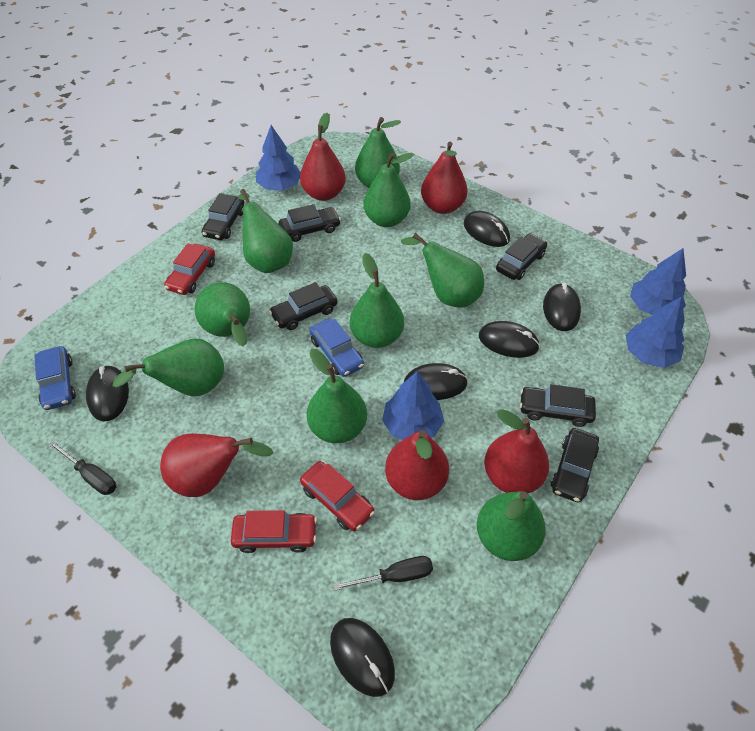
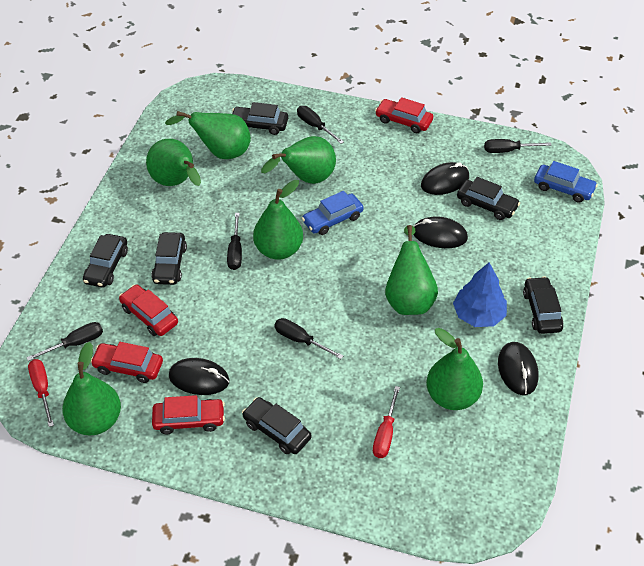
black mouse: [86,365,129,421] [330,618,395,697] [404,363,468,400] [464,211,510,247] [479,321,540,358] [543,283,581,331] = 6 -> [169,358,230,395] [413,216,468,248] [421,162,469,195] [498,342,539,395] = 4
black screwdriver: [49,441,116,495] [333,556,433,591] = 2 -> [26,322,103,361] [227,213,242,270] [274,318,343,359] [297,106,344,144] [484,139,552,153] = 5
blue tree: [256,125,301,191] [382,371,444,440] [626,296,685,368] [630,248,686,315] = 4 -> [453,263,507,327] = 1
green pear: [113,339,224,396] [194,282,250,347] [238,189,293,273] [307,349,367,443] [350,253,404,348] [355,117,401,188] [364,153,414,227] [401,233,484,308] [477,491,546,561] = 9 -> [62,342,121,435] [146,139,201,186] [165,111,251,159] [253,180,303,260] [261,136,336,184] [385,225,438,315] [426,328,483,410] = 7
red car: [164,243,215,295] [231,510,317,553] [300,461,375,532] = 3 -> [91,342,163,383] [119,285,178,336] [152,395,225,434] [375,97,433,133] = 4
red pear: [160,433,274,497] [300,113,346,201] [385,430,449,500] [421,142,468,214] [484,409,549,493] = 5 -> none = 0
red screwdriver: none = 0 -> [28,359,54,427] [373,386,400,458] = 2

